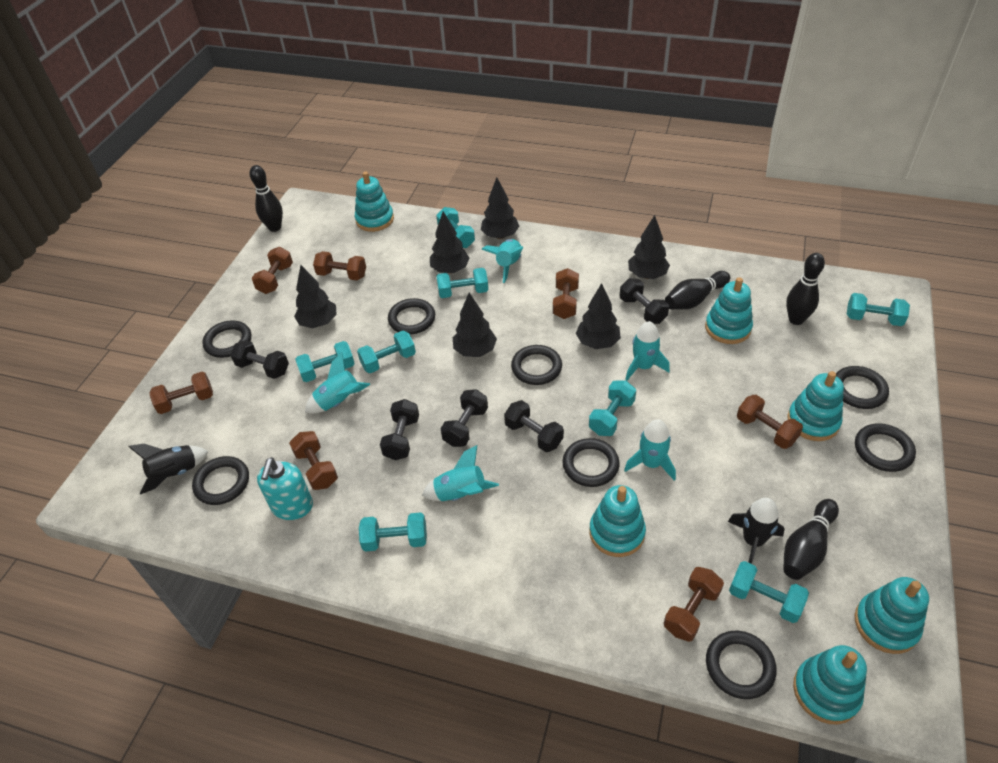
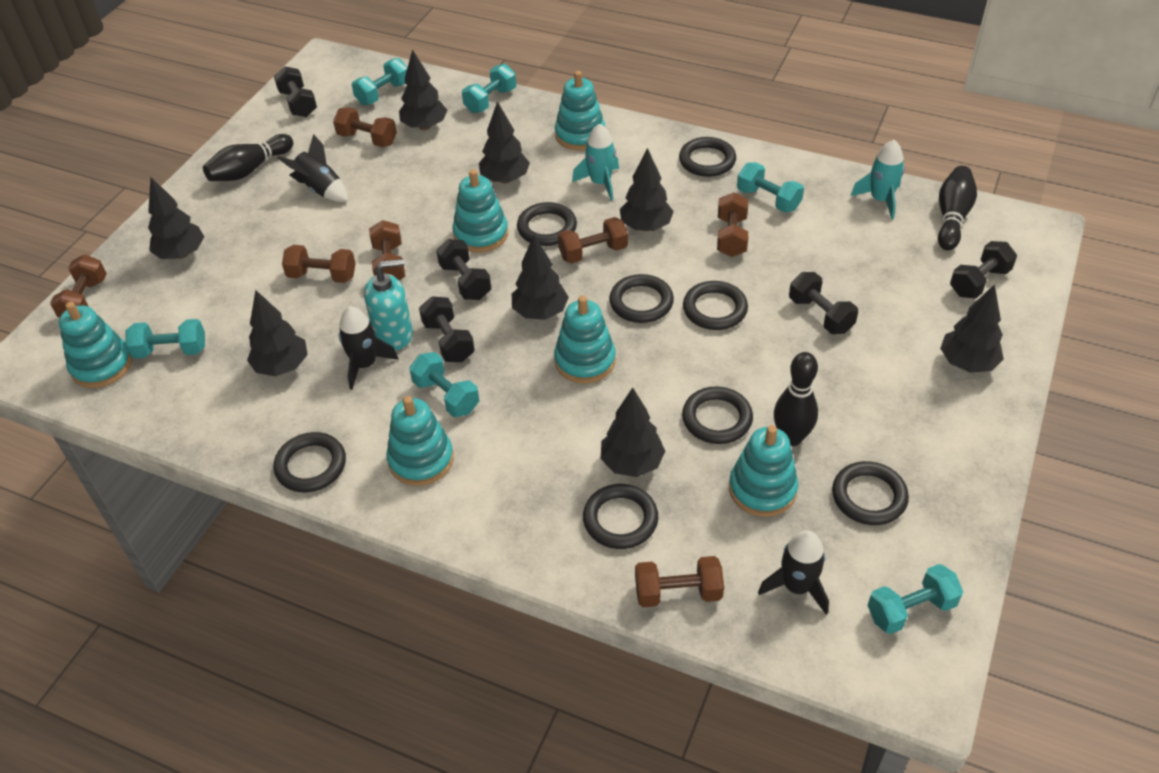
black bowling pin: [250,165,283,232] [665,271,730,309] [783,499,839,580] [786,253,825,325] = 4 -> [203,134,293,181] [774,352,818,446] [938,166,977,250] = 3
black rocket: [128,444,209,494] [728,498,785,564] = 2 -> [277,134,348,202] [339,306,399,390] [758,530,829,615] = 3
black tree: [294,265,337,328] [430,211,470,273] [453,292,497,357] [481,177,519,239] [576,283,621,349] [628,215,670,279] = 6 -> [148,178,204,259] [247,290,308,376] [399,49,448,130] [479,101,530,183] [512,235,569,320] [601,387,665,477] [620,148,674,231] [940,284,1004,373] = 8
turquoise dumbbell: [295,341,355,382] [357,331,416,373] [359,512,427,552] [436,207,475,248] [437,268,488,298] [589,380,636,436] [729,561,809,623] [847,293,910,326] = 8 -> [126,319,205,359] [352,58,408,105] [409,352,479,417] [462,64,516,113] [737,162,804,212] [867,564,963,634] = 6
turquoise rocket: [305,352,371,413] [422,445,499,501] [481,239,524,283] [624,419,676,480] [625,321,670,381] = 5 -> [572,123,619,201] [851,140,905,219] = 2

